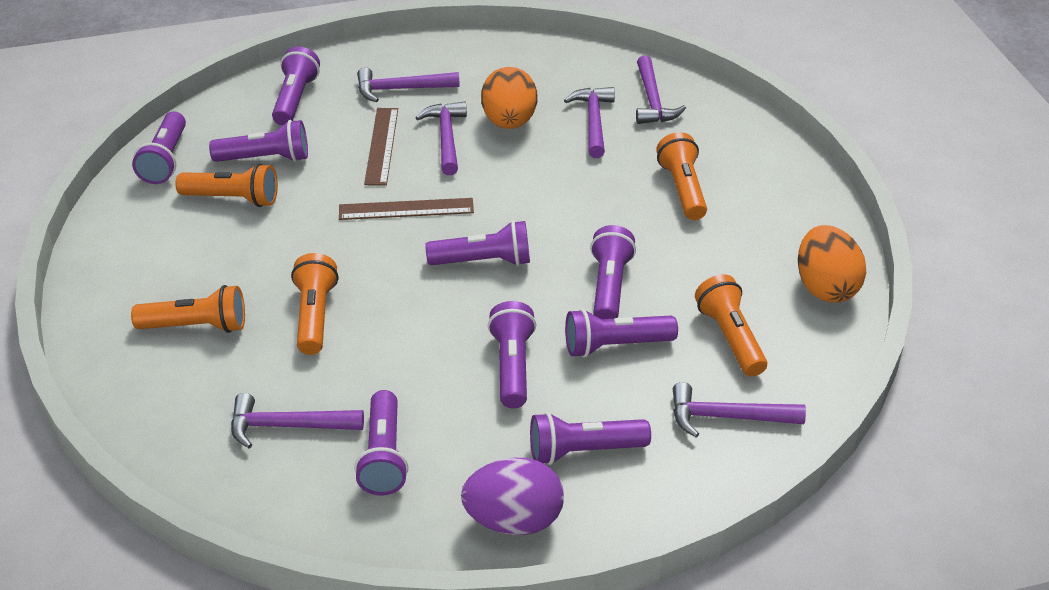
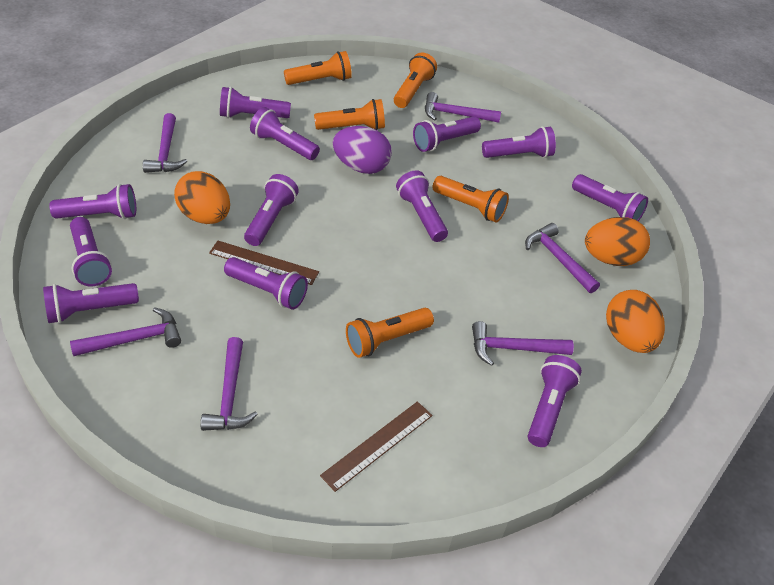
orange egg: [481,67,537,129] [798,225,866,303] = 2 -> [174,171,230,224] [585,217,650,266] [606,290,665,353] = 3
purple flashlight: [132,111,186,184] [209,120,308,162] [272,47,320,126] [354,390,408,496] [425,221,530,266] [488,301,536,408] [530,412,651,465] [565,309,678,358] [590,225,636,319] = 9 -> [43,283,139,323] [49,184,136,219] [70,217,112,286] [220,87,291,118] [224,257,308,310] [244,174,299,246] [250,107,320,160] [396,170,448,242] [413,117,481,152] [482,126,556,158] [528,355,582,447] [572,174,648,221] = 12

